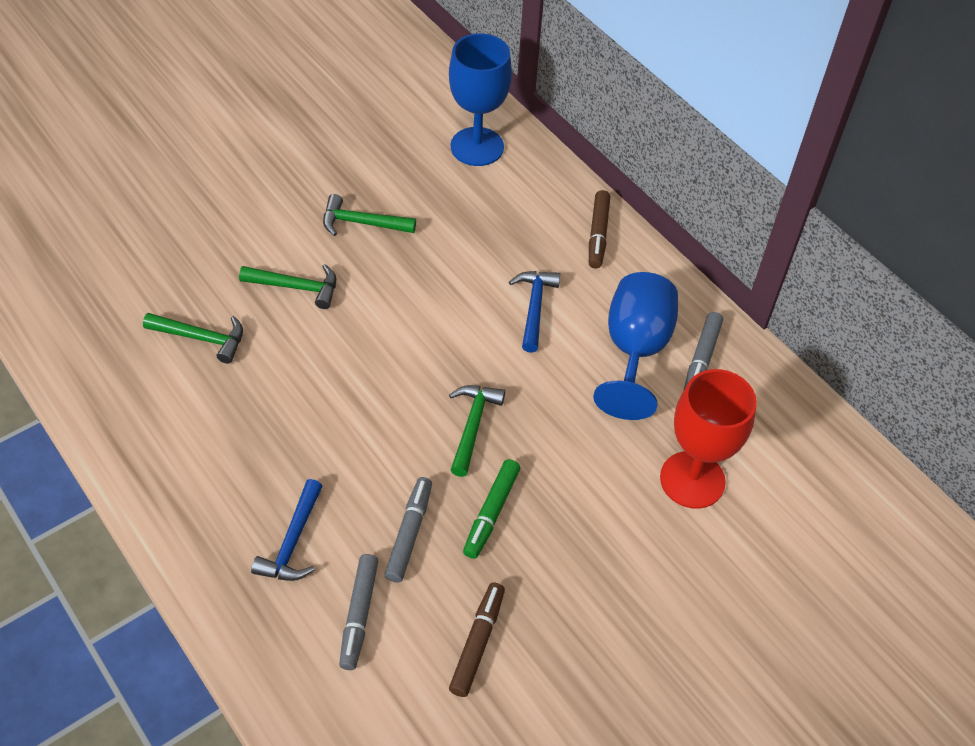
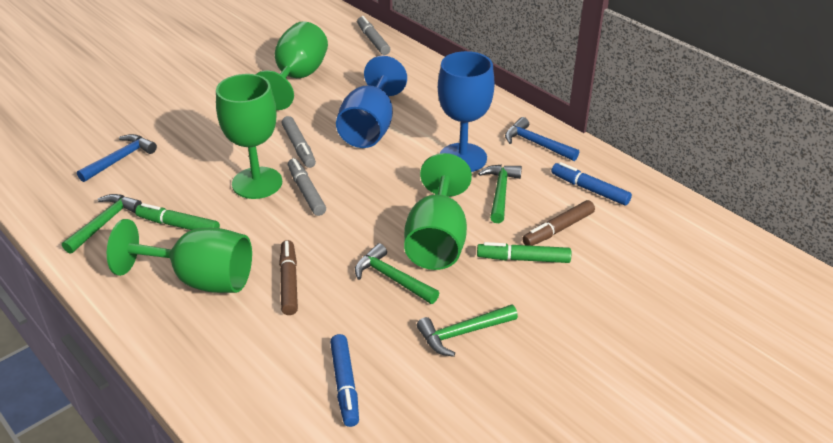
blue marker: none = 0 -> [330,334,359,427] [551,162,632,205] = 2
green goblet: none = 0 -> [107,219,252,293] [216,74,282,199] [256,21,328,110] [404,153,472,270] = 4
green marker: [463,459,520,559] = 1 -> [135,203,220,230] [477,242,571,263] = 2
red goblet: [660,369,757,509] = 1 -> none = 0

